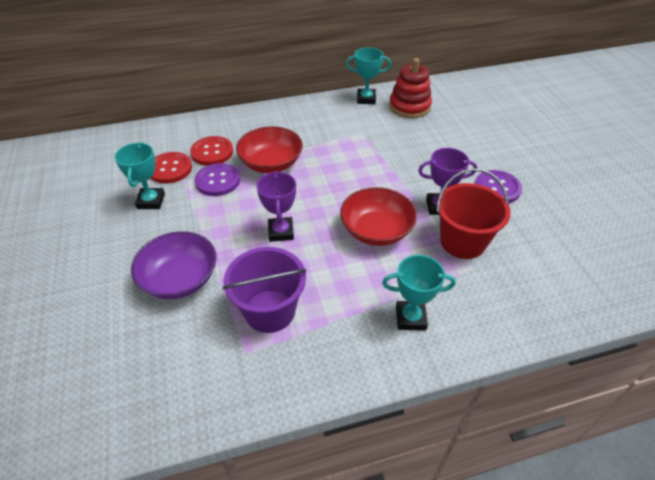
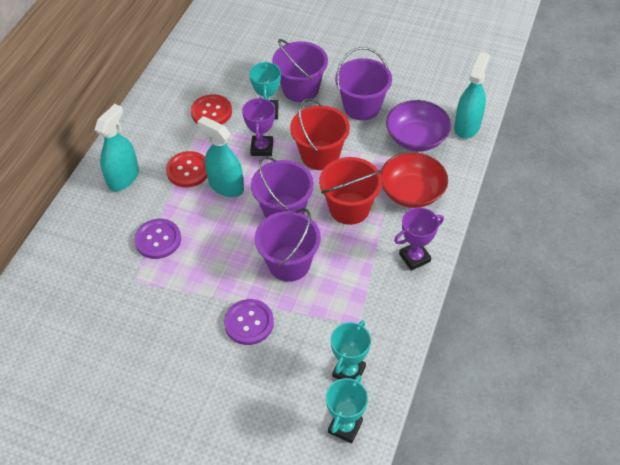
purple bucket: [223,247,306,333] = 1 -> [251,157,314,218] [255,208,321,282] [272,39,328,102] [335,47,392,120] = 4
red bowl: [236,126,303,173] [340,187,417,246] = 2 -> [380,152,448,208] = 1
red bucket: [437,168,511,259] = 1 -> [290,98,350,170] [319,157,382,225] = 2
red stacking toy: [389,58,432,118] = 1 -> none = 0
turquoise spray bottle: none = 0 -> [95,104,139,191] [197,116,244,197] [454,52,490,139] = 3

